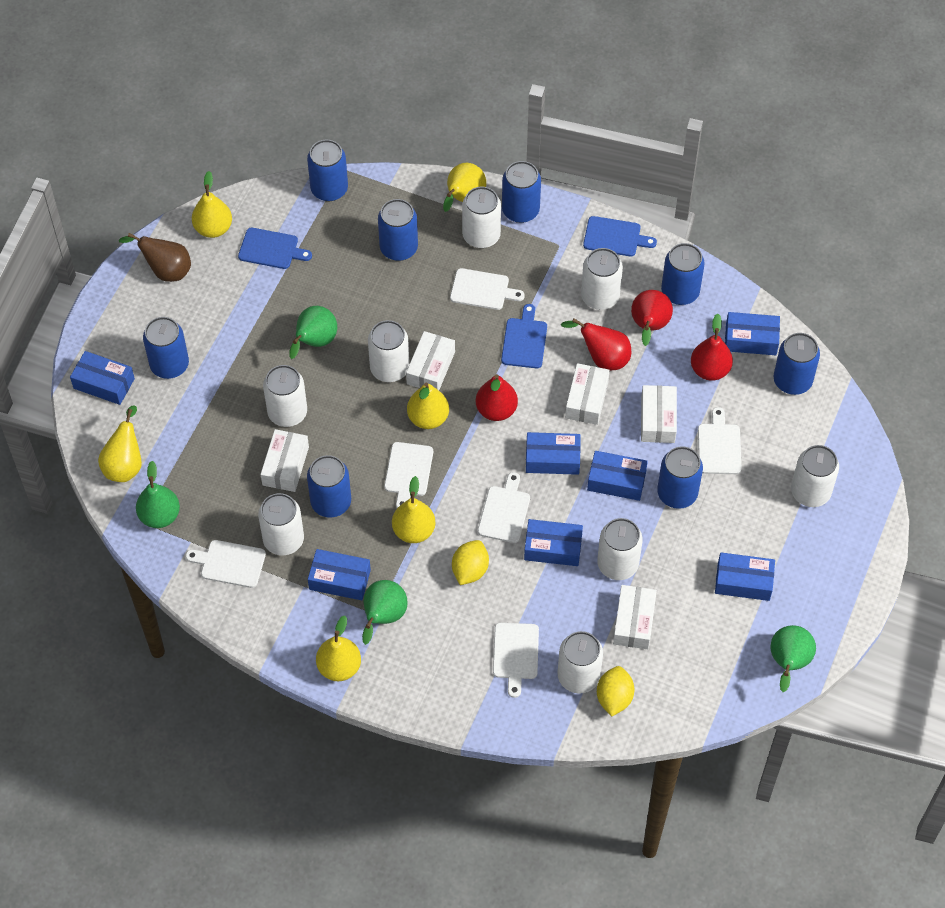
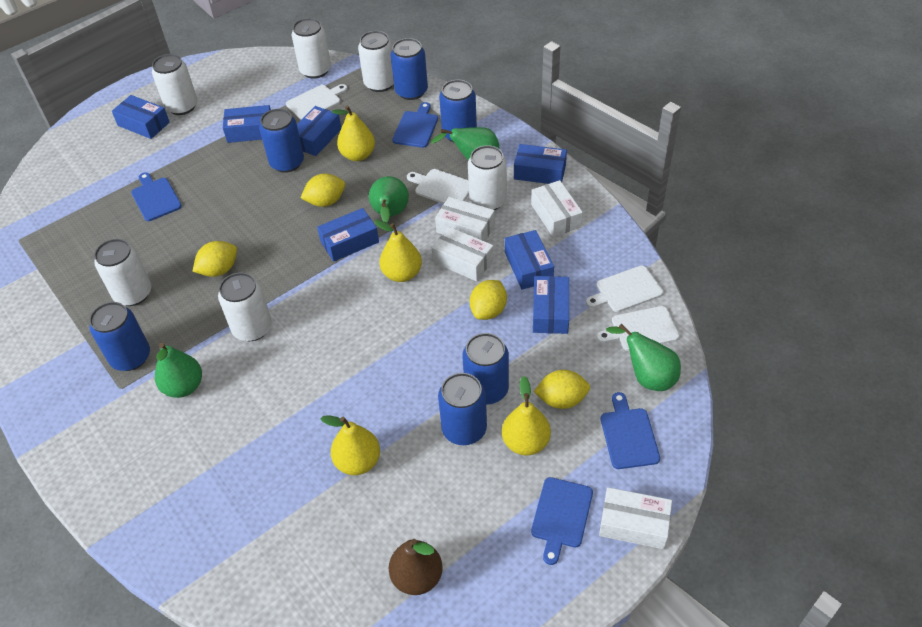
blue can: [143,317,189,379] [307,140,348,201] [307,455,351,518] [378,199,418,261] [502,161,541,223] [657,446,703,509] [661,243,705,305] [774,333,820,395] = 8 -> [89,302,150,371] [259,109,304,173] [390,38,428,100] [438,373,487,445] [439,80,477,143] [463,333,509,404] = 6
blue cutting board: [238,228,312,269] [501,304,547,368] [583,216,657,256] = 3 -> [131,172,182,221] [392,102,438,148] [531,477,593,565] [601,392,660,469] = 4
red pear: [476,374,518,421] [561,319,631,370] [631,290,673,346] [691,314,733,381] = 4 -> none = 0
white box: [261,429,309,492] [406,331,455,390] [565,363,610,425] [613,585,657,649] [641,385,677,443] = 5 -> [432,227,494,281] [435,197,495,241] [531,180,583,237] [599,487,672,549] = 4
white can: [258,493,304,555] [263,365,307,427] [368,320,409,382] [462,187,501,248] [557,631,603,694] [581,248,623,310] [597,518,643,580] [791,445,839,507] = 8 -> [94,239,151,306] [152,54,198,115] [218,272,272,341] [292,18,331,79] [358,31,394,92] [468,145,507,210] = 6
white cutting board: [186,540,266,588] [384,442,433,508] [450,268,525,310] [478,472,530,543] [493,623,539,698] [698,407,742,474] = 6 -> [286,84,347,120] [407,169,469,204] [586,265,663,312] [597,306,680,351] = 4
yellow lemon: [452,540,489,585] [597,666,635,716] = 2 -> [192,241,237,277] [301,174,345,207] [470,280,507,320] [534,370,590,409] = 4
yellow pear: [98,405,142,482] [192,171,232,238] [316,616,361,681] [392,476,436,543] [407,382,449,429] [443,163,486,212] = 6 -> [320,415,380,475] [332,105,375,161] [374,220,422,282] [502,376,551,455] = 4

